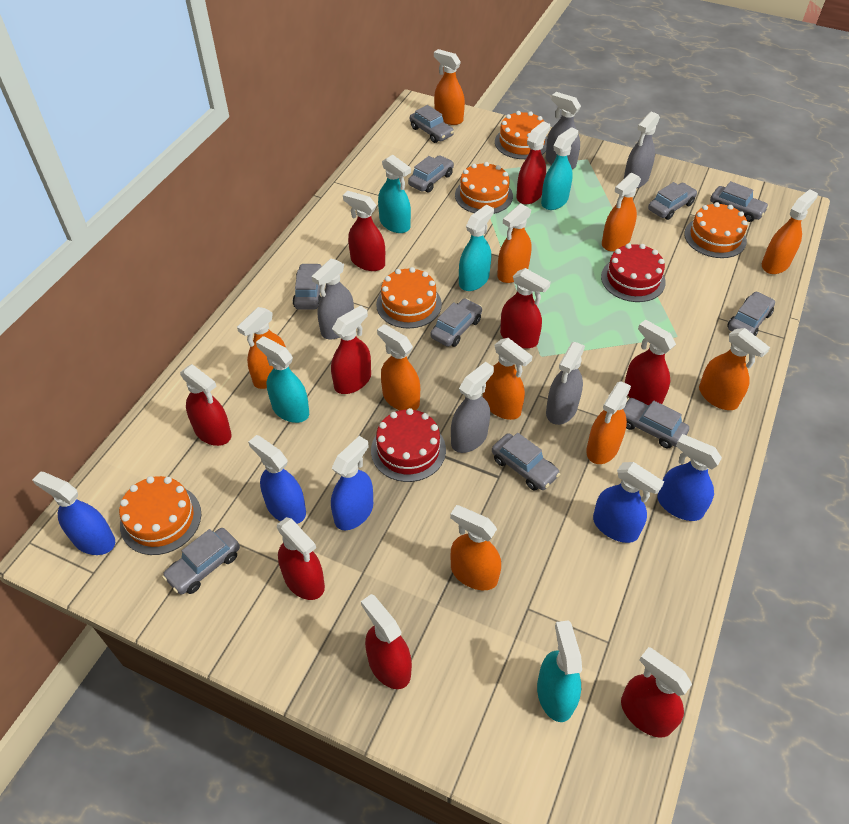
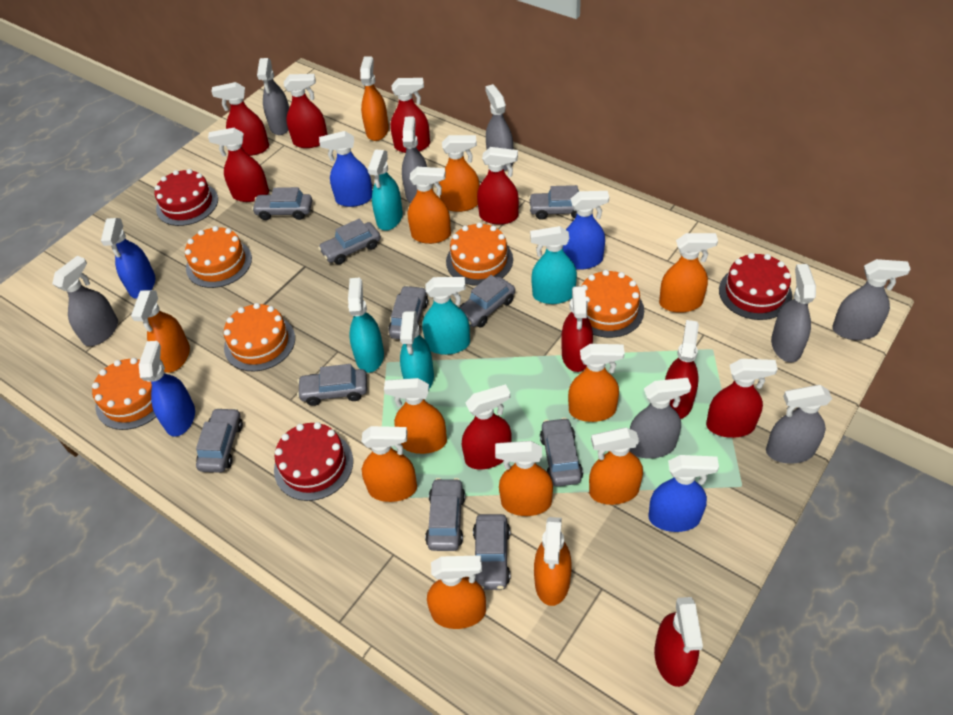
grey spray bottle: [312,259,354,339] [451,362,494,453] [545,92,581,169] [546,342,585,425] [624,112,660,188] = 5 -> [52,256,118,346] [257,58,289,135] [402,116,427,203] [485,84,513,171] [630,378,691,459] [766,385,832,464] [771,264,816,362] [832,259,910,340] = 8
orange spray bottle: [237,307,286,389] [377,324,420,410] [434,49,465,125] [450,505,501,590] [483,338,533,420] [497,203,532,283] [586,381,631,464] [602,173,641,251] [699,328,770,410] [762,189,818,274] = 10 -> [131,290,190,373] [360,56,389,141] [362,426,417,502] [384,378,447,454] [408,167,451,244] [427,555,486,629] [439,135,480,212] [495,441,553,516] [534,517,572,606] [568,344,625,422] [589,427,643,505] [659,233,718,313] = 12
red cake: [371,408,446,482] [601,243,666,302] = 2 -> [154,169,218,226] [274,422,353,501] [719,253,792,320] = 3
red spray bottle: [180,364,232,446] [277,517,325,600] [331,305,371,394] [343,191,385,271] [361,594,412,689] [500,268,551,348] [516,121,550,204] [621,647,692,738] [625,320,676,405] = 9 -> [208,128,269,202] [211,82,269,156] [284,74,328,148] [390,78,430,153] [462,384,512,470] [477,147,519,225] [561,286,593,372] [654,597,703,687] [665,320,699,419] [706,359,778,438] = 10

